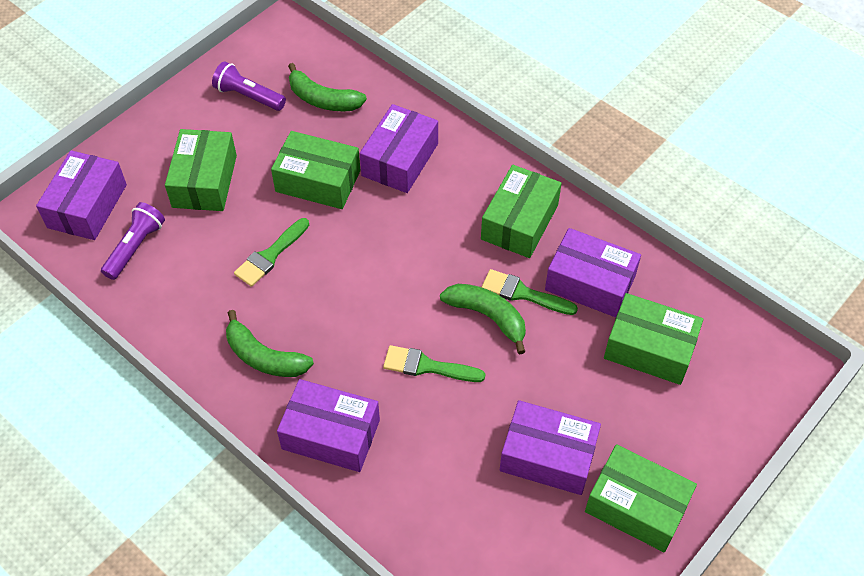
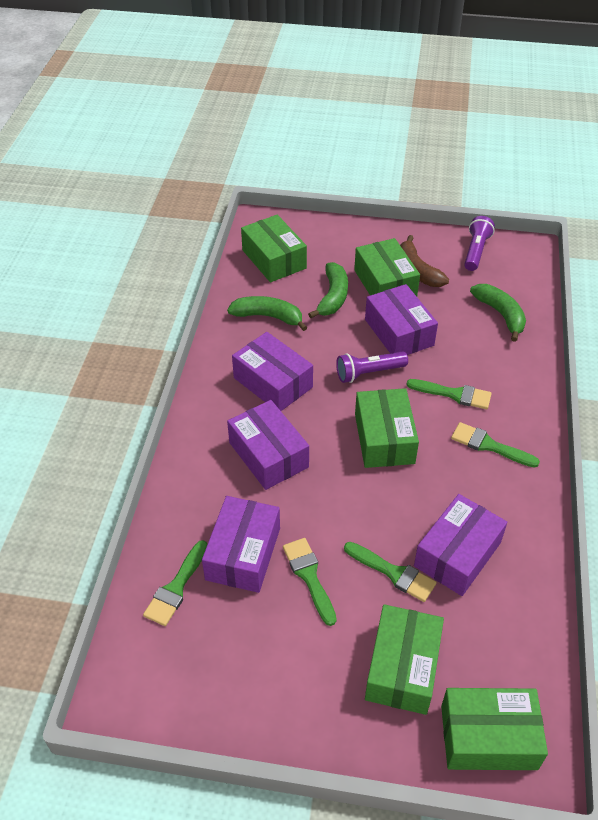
brown banana: none = 0 -> [400,235,449,287] = 1
green brush: [234,218,309,287] [383,345,485,382] [482,269,578,315] = 3 -> [143,540,207,626] [283,538,337,626] [344,542,437,602] [407,379,492,409] [451,422,540,468] = 5

